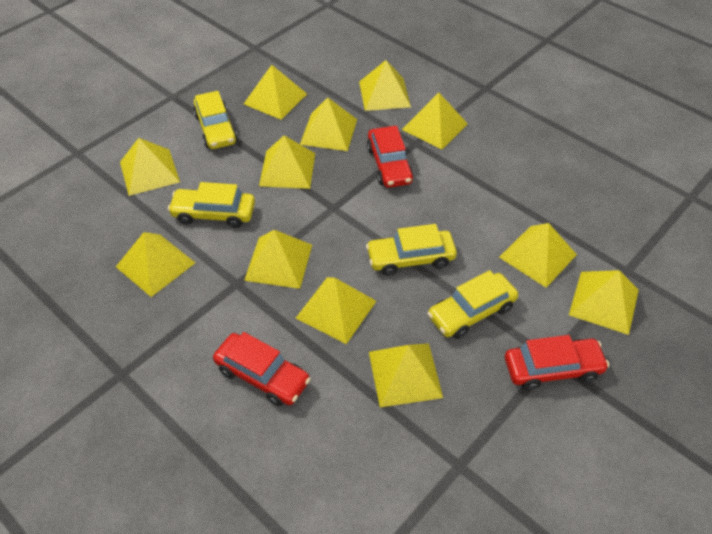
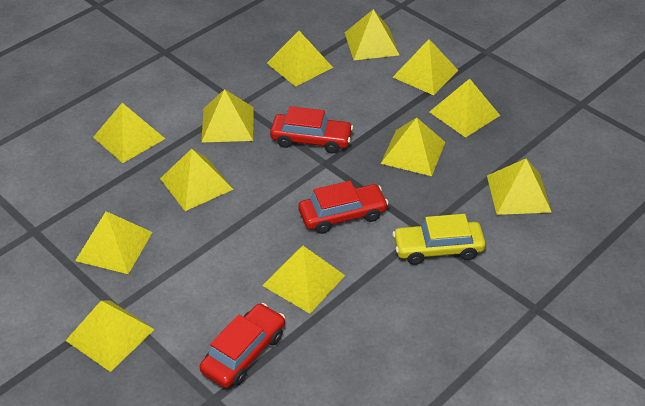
yellow car: [168,182,255,228] [193,91,237,149] [366,224,457,276] [427,270,518,339] = 4 -> [392,214,486,265] = 1

